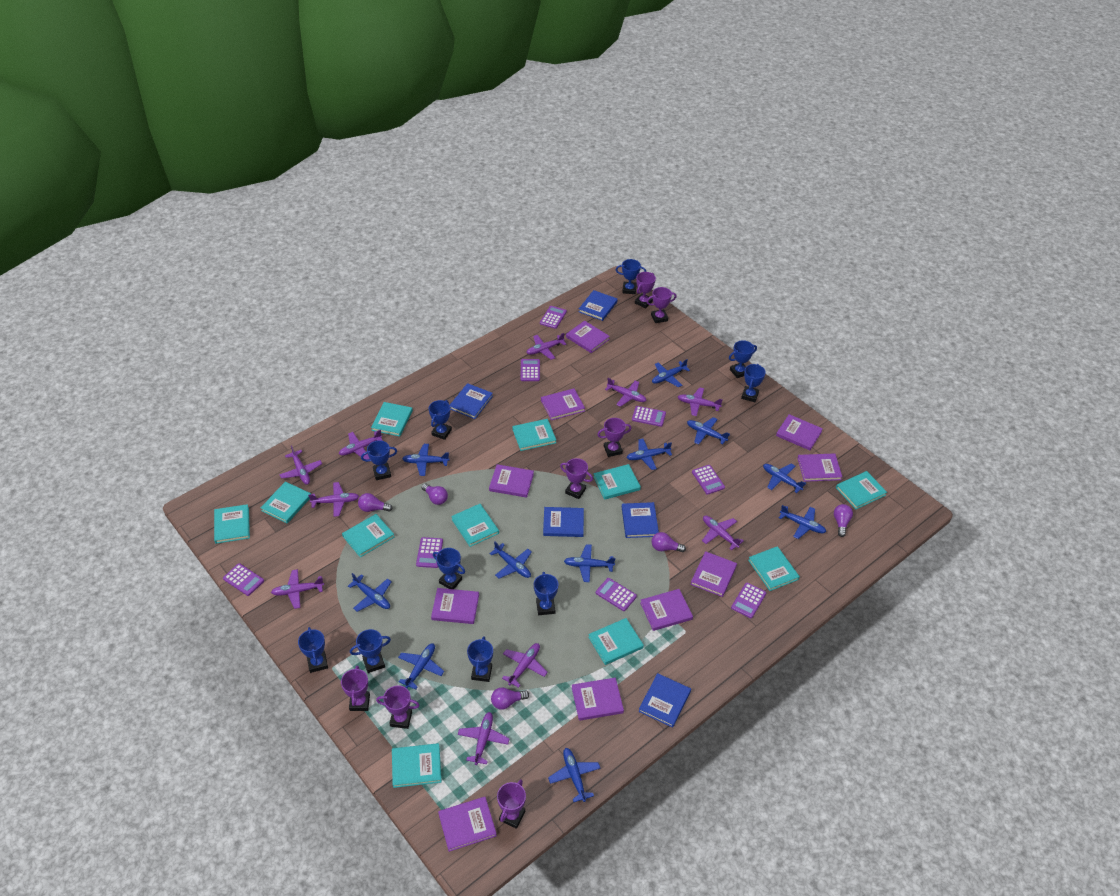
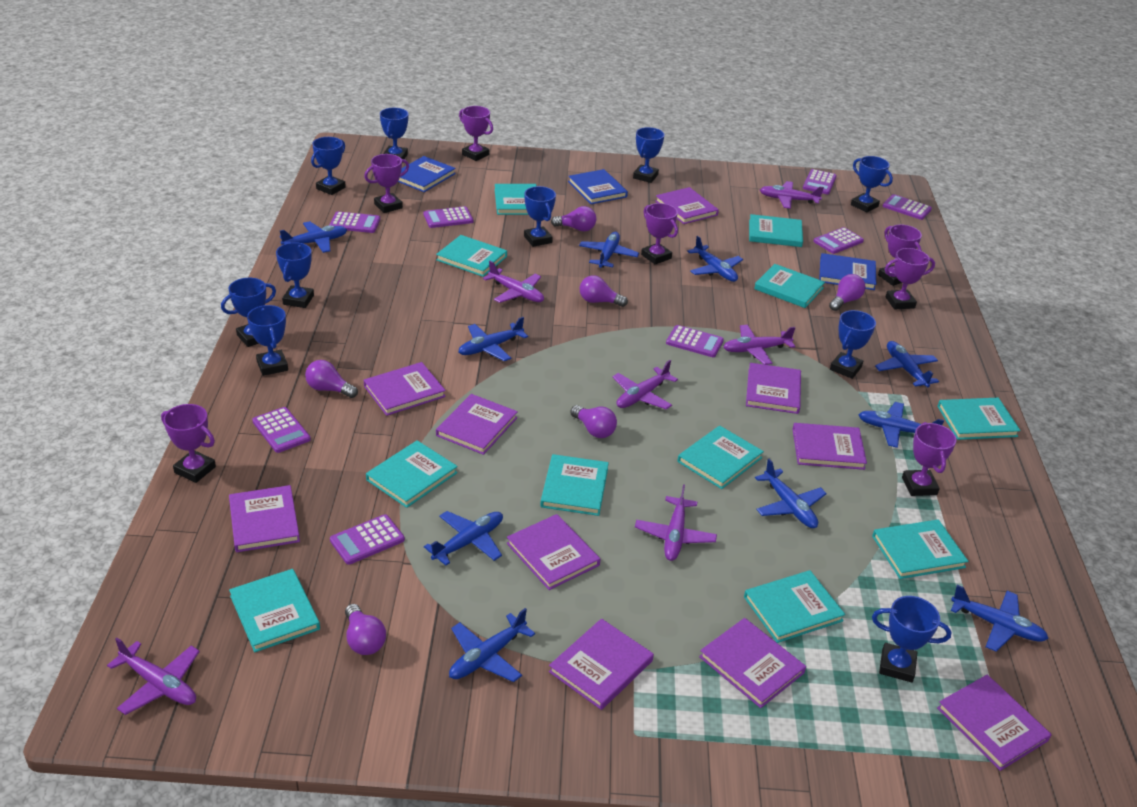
blue book: [450,383,493,419] [543,507,584,537] [579,290,618,321] [622,502,659,538] [638,673,691,728] = 5 -> [398,156,456,192] [568,169,628,204] [819,253,876,290] = 3
blue plane: [348,573,392,612] [398,643,444,690] [402,444,450,476] [489,541,532,579] [548,748,601,802] [564,544,615,582] [627,439,672,470] [652,359,690,387] [687,417,730,445] [763,463,806,493] [779,505,826,539] = 11 -> [280,221,347,253] [424,511,503,565] [449,608,535,682] [458,317,528,361] [579,232,639,268] [687,236,743,282] [755,459,827,528] [858,402,944,448] [875,341,939,387] [951,585,1049,652] = 10
purple light bulb: [358,493,393,512] [422,484,448,505] [491,687,529,710] [652,532,686,552] [834,504,853,537] = 5 -> [305,360,358,398] [345,604,386,655] [551,206,596,231] [570,405,617,438] [580,275,628,307] [829,274,866,311] = 6
purple plane: [271,569,324,609] [279,445,322,485] [308,482,359,517] [339,430,383,459] [458,712,510,765] [502,643,548,688] [526,333,566,360] [605,378,647,407] [678,387,723,416] [702,516,744,550] = 10 -> [107,638,200,715] [483,261,544,303] [613,360,678,410] [635,484,717,561] [723,325,796,365] [760,181,824,209] = 6

